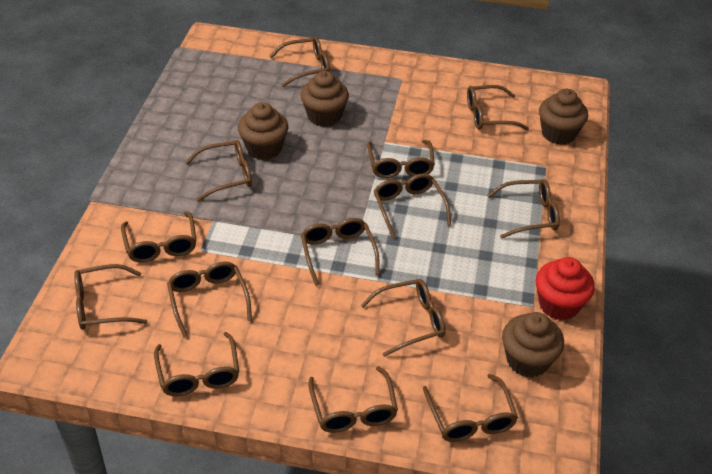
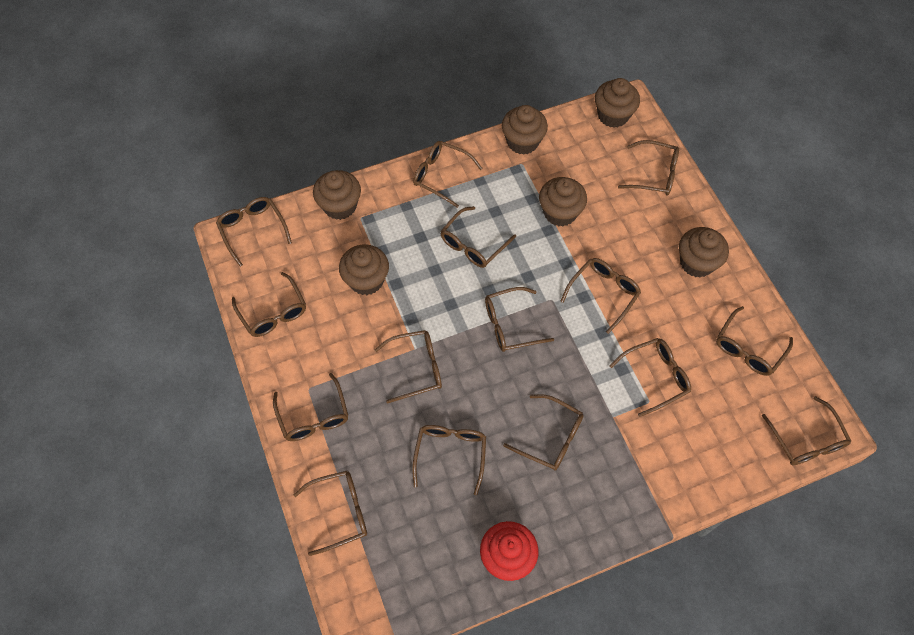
brown cupcake: [238,102,288,160] [300,71,349,127] [502,312,564,378] [539,89,588,145] = 4 -> [313,170,361,220] [339,244,389,295] [502,105,548,155] [539,177,587,226] [595,78,640,128] [679,227,729,277] = 6
brown glasses: [74,264,148,330] [121,211,197,263] [154,332,239,396] [167,261,252,338] [185,140,252,202] [270,36,330,87] [301,218,380,286] [309,366,398,433] [361,279,445,357] [367,140,435,178] [374,173,451,238] [423,374,518,442] [467,85,529,130] [487,179,560,239] = 14 -> [216,197,292,267] [232,272,306,337] [273,373,348,441] [294,471,367,556] [375,330,442,404] [412,425,486,495] [413,141,483,208] [440,206,516,268] [485,287,554,352] [503,394,584,471] [560,258,641,334] [609,338,691,417] [618,140,679,195] [716,306,793,376] [762,396,851,465] = 15

